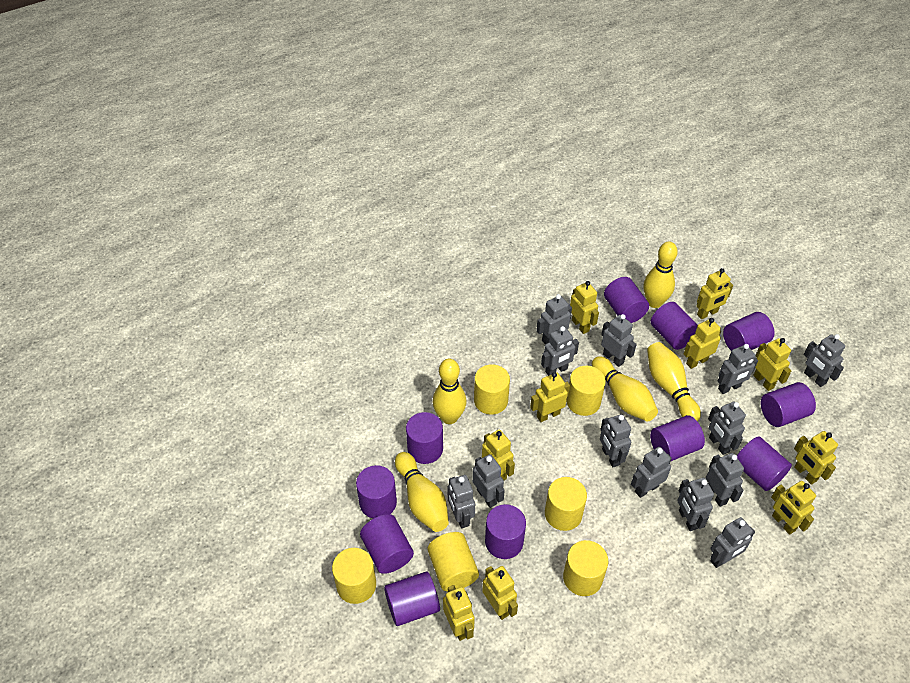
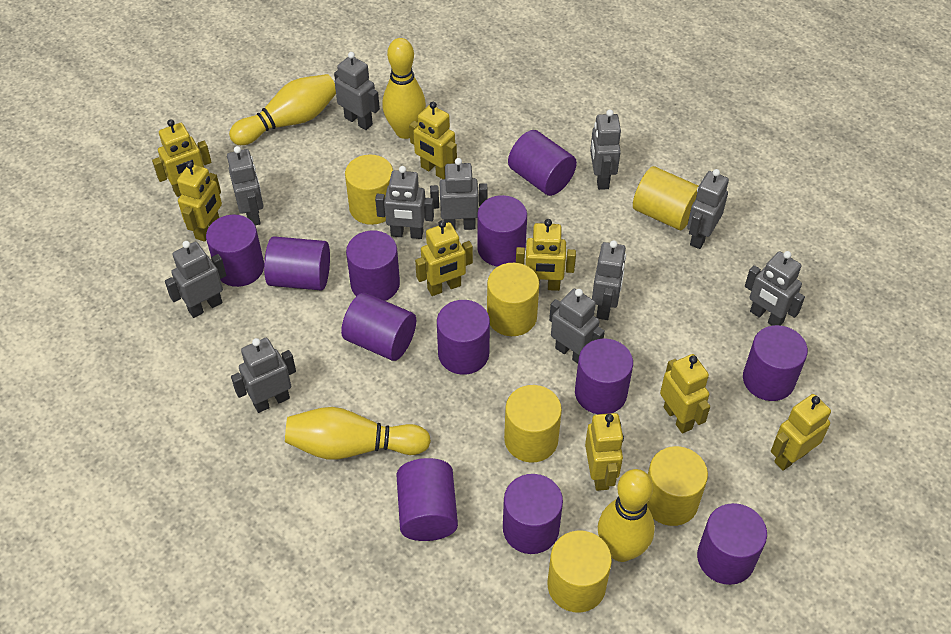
grey robot: [448,475,475,529] [472,454,505,508] [536,294,572,344] [541,326,579,376] [600,414,631,467] [601,314,637,367] [631,447,672,498] [677,478,714,531] [706,453,744,507] [708,402,746,455] [710,517,755,568] [718,344,758,394] [804,334,845,387] = 13 -> [165,241,226,318] [227,146,263,226] [231,338,296,413] [334,52,380,130] [375,166,434,239] [430,158,488,230] [549,289,605,363] [590,110,621,190] [592,240,626,320] [687,169,729,249] [745,251,805,326] = 11
purple cylinder: [356,465,397,519] [360,514,414,574] [384,572,440,626] [406,412,443,464] [485,504,526,559] [604,277,649,323] [650,415,705,461] [651,302,698,350] [723,312,774,351] [737,436,792,491] [761,382,816,427] = 11 -> [206,214,264,287] [264,236,330,290] [341,293,416,361] [346,231,400,301] [396,458,458,541] [437,300,490,375] [477,195,527,266] [503,474,563,554] [508,130,577,196] [575,338,633,414] [697,503,767,585] [743,325,808,401] = 12
yellow bowling pin: [395,452,449,532] [433,359,467,424] [592,356,658,422] [644,242,678,308] [647,342,701,421] = 5 -> [229,74,336,145] [285,407,431,460] [382,38,426,139] [598,469,655,562] = 4
yellow robot: [443,585,475,641] [482,429,515,480] [482,566,518,620] [530,372,570,422] [570,281,599,334] [684,318,721,369] [696,268,733,319] [753,338,792,391] [771,481,816,535] [794,431,838,485] = 10 -> [152,119,212,197] [177,161,222,242] [409,102,457,179] [415,220,473,296] [516,219,576,291] [585,413,624,491] [660,354,710,434] [771,394,831,471] = 8

